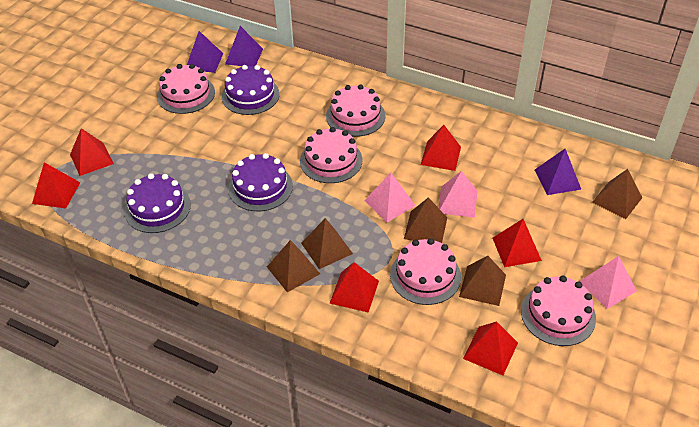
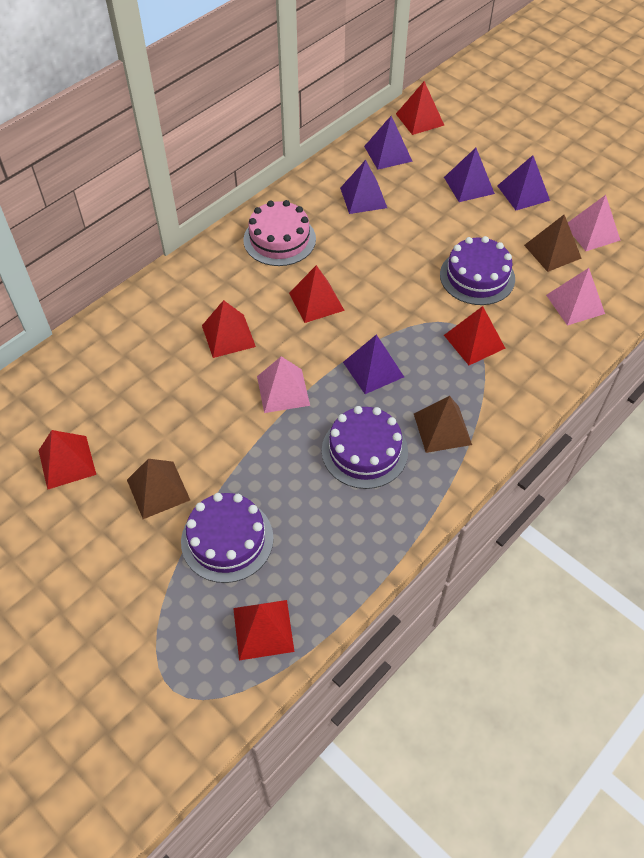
brown pyramid: [267,240,320,292] [301,218,353,269] [404,197,447,243] [459,256,506,306] [592,169,642,219] = 5 -> [127,459,190,519] [414,396,472,453] [524,215,582,272] = 3
pink cake: [157,64,215,114] [300,127,362,183] [326,84,385,137] [390,238,461,305] [521,276,596,346] = 5 -> [243,200,316,266] = 1
purple pyramid: [187,31,223,73] [225,26,263,66] [535,149,581,195] = 3 -> [340,160,387,214] [343,334,404,394] [364,116,413,170] [444,148,495,202] [497,155,550,210] = 5

